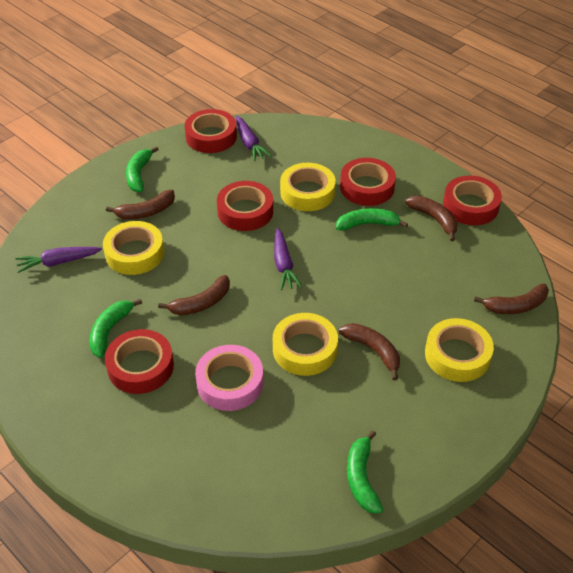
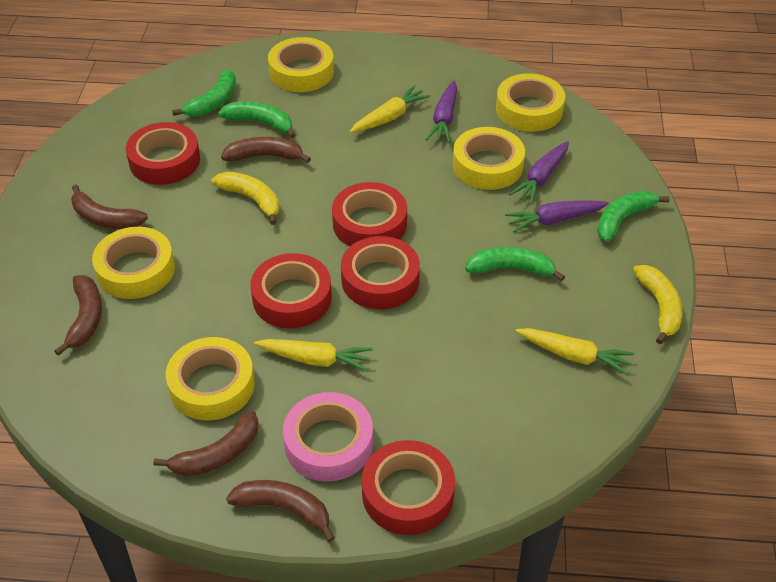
yellow banana: none = 0 -> [211,172,279,225] [633,265,682,344] = 2
yellow carrot: none = 0 -> [254,339,373,372] [350,85,430,133] [515,328,634,375] = 3
yellow tape: [103,221,164,275] [273,313,338,376] [280,163,336,211] [425,318,494,382] = 4 -> [92,227,175,299] [166,337,255,421] [268,37,334,92] [453,127,525,190] [496,73,565,132] = 5

